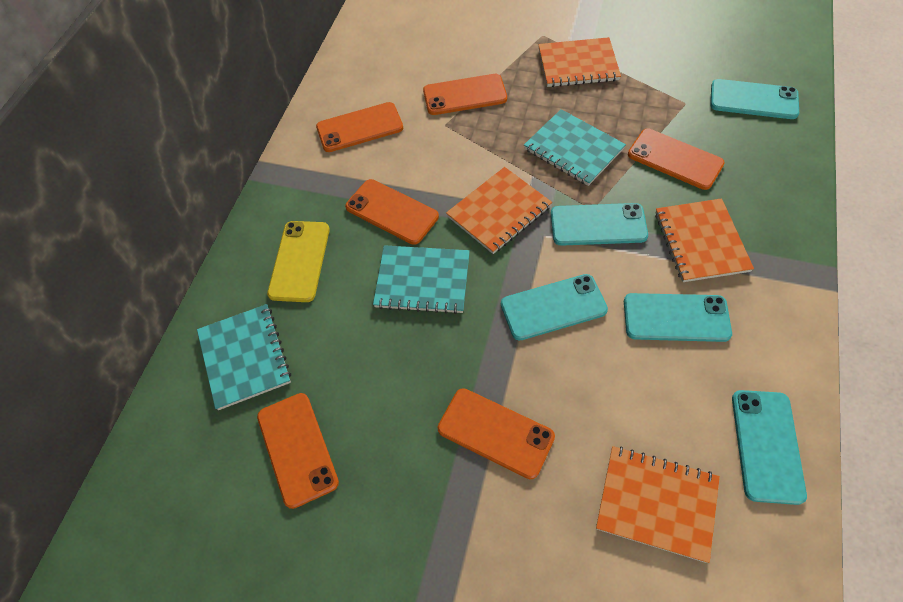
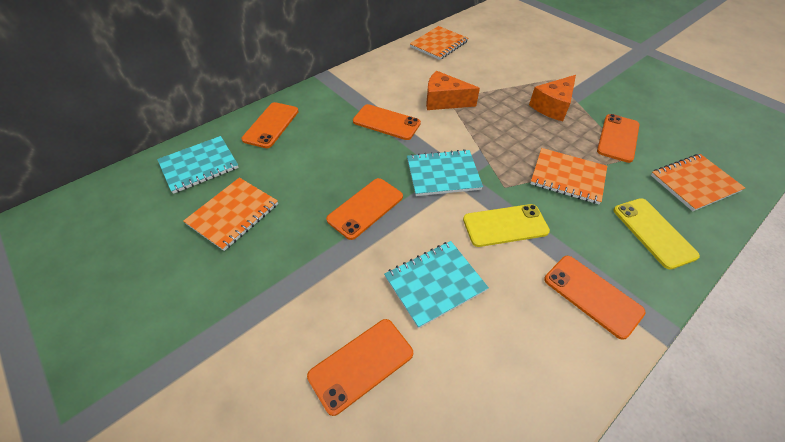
orange cheese: none = 0 -> [426,71,480,110] [529,75,576,121] = 2
turquoise phone: [501,274,608,341] [551,203,648,246] [624,293,732,342] [710,79,799,119] [732,390,807,505] = 5 -> none = 0
yellow phone: [267,221,330,302] = 1 -> [463,204,550,247] [614,198,700,270] = 2

